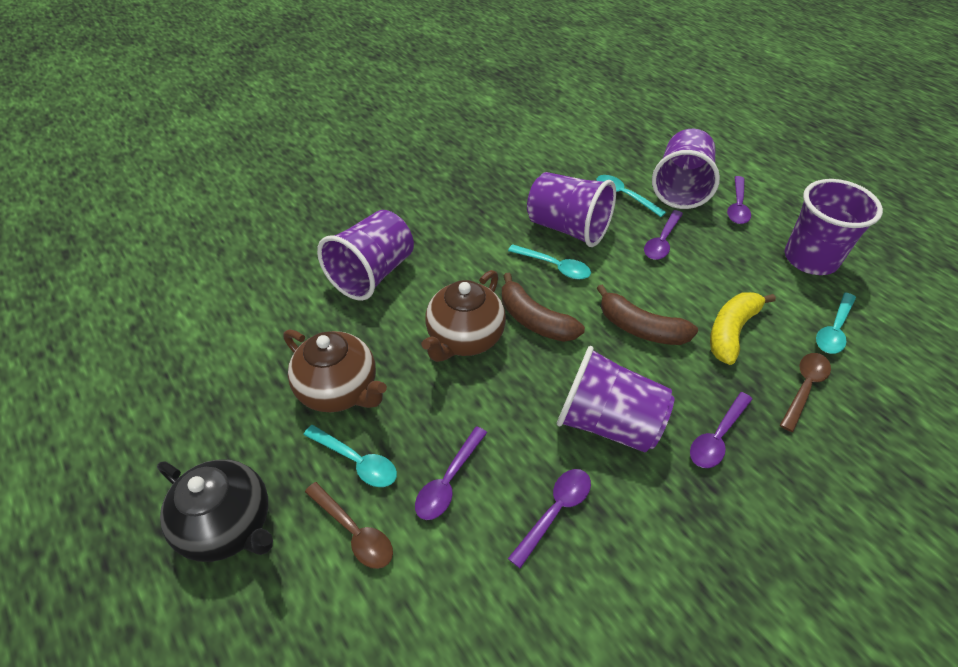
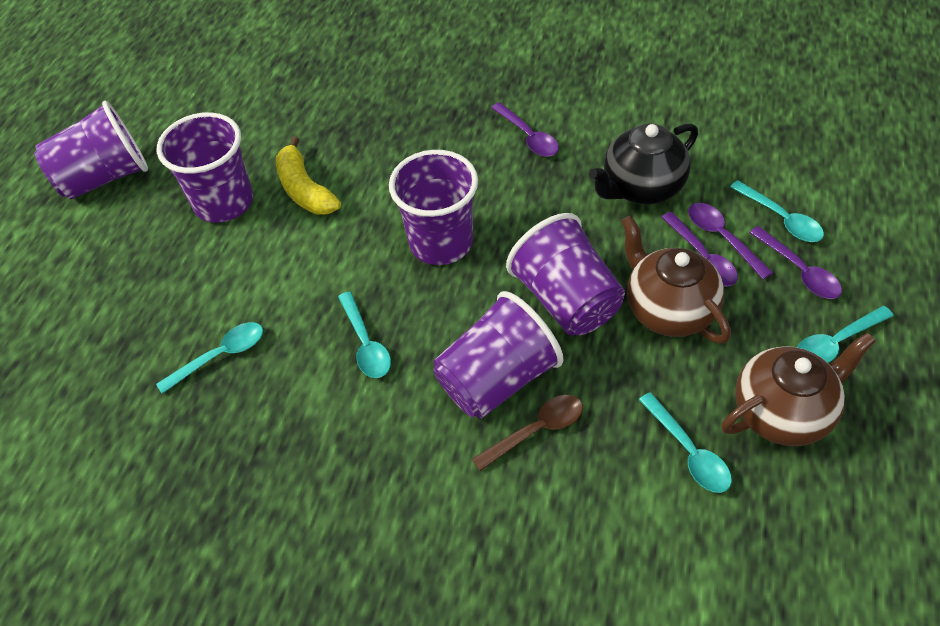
brown banana: [502,273,585,342] [596,284,698,345] = 2 -> none = 0
brown spoon: [305,482,393,569] [780,353,831,432] = 2 -> [472,395,583,471] = 1
purple spoon: [415,426,487,520] [508,469,591,569] [644,210,683,260] [690,392,753,468] [727,176,751,224] = 5 -> [491,102,559,157] [661,212,738,287] [688,203,773,279] [749,226,842,299] = 4
turquoise spoon: [303,425,397,487] [508,244,591,279] [596,175,666,217] [816,292,856,354] = 4 -> [156,322,263,394] [338,291,391,378] [639,392,732,493] [730,180,824,242] [797,306,894,363] = 5

